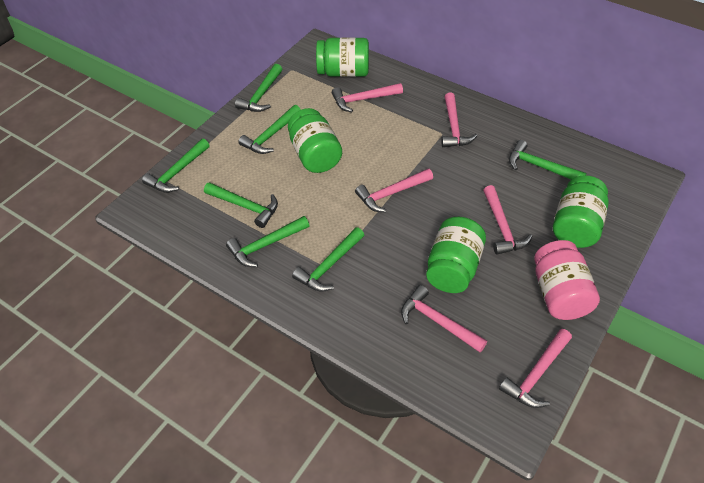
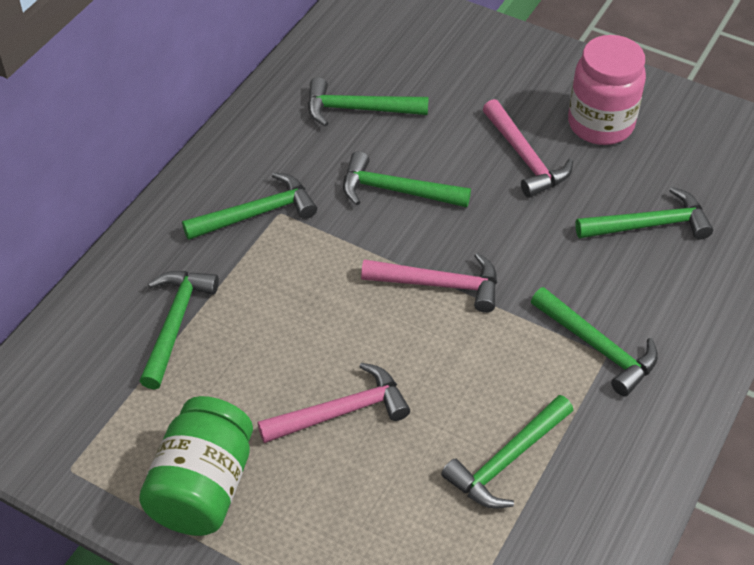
green jar: [288,108,342,173] [316,38,369,77] [426,217,486,293] [553,175,609,248] = 4 -> [139,396,253,536] = 1
pink hammer: [332,83,403,112] [355,169,433,212] [401,285,487,352] [441,92,477,147] [483,185,532,255] [499,329,572,408] = 6 -> [257,363,410,443] [361,253,497,313] [483,99,573,198] = 3

